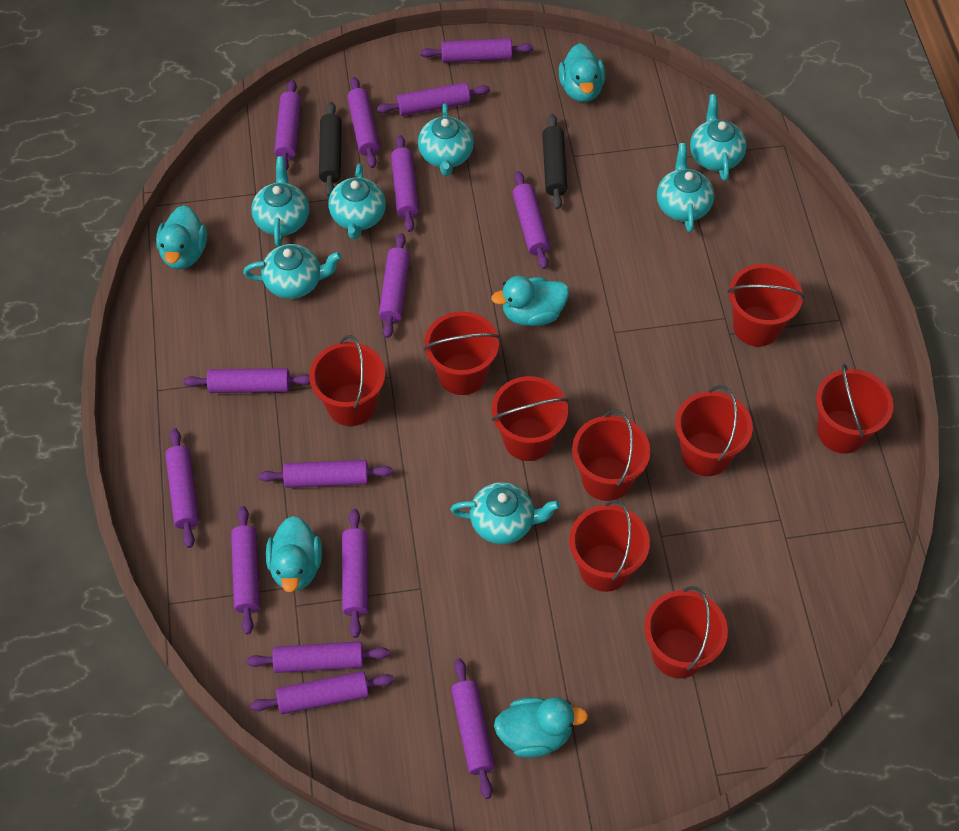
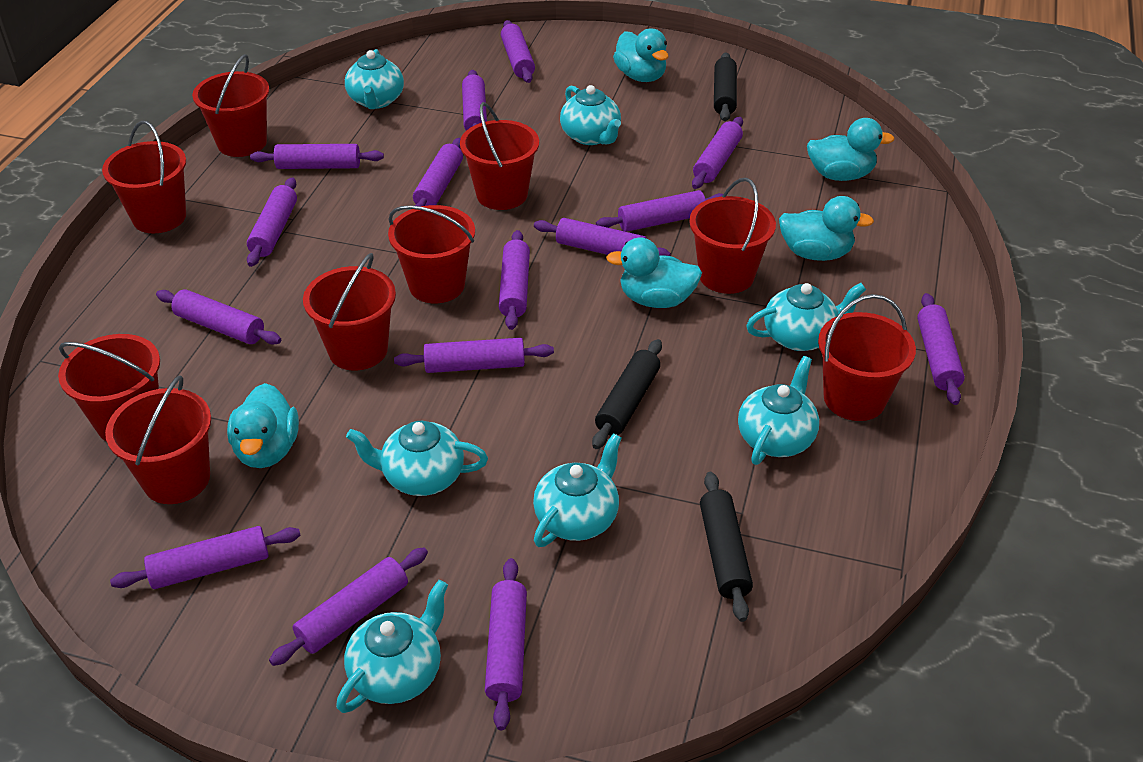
black rolling pin: [319,102,342,196] [542,114,567,210] = 2 -> [592,339,662,449] [700,472,753,622] [714,53,737,121] = 3

